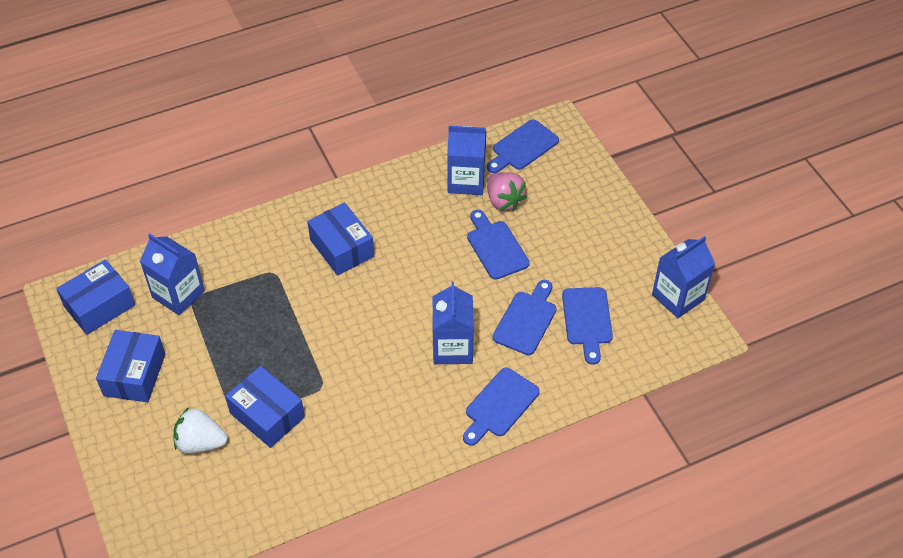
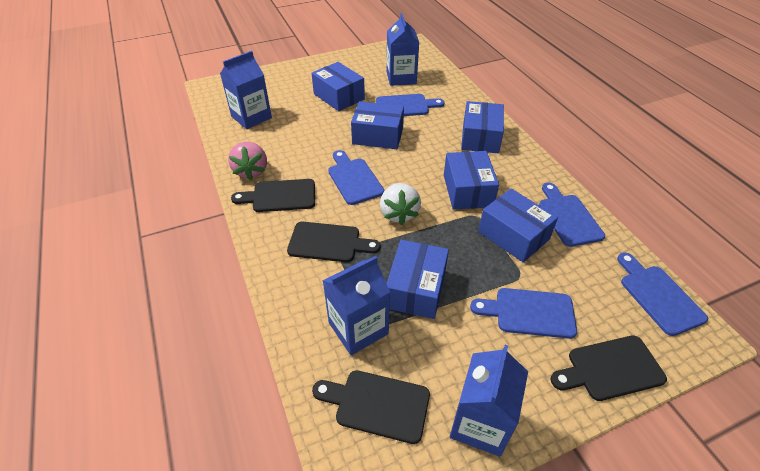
black cutting board: none = 0 -> [231,179,315,212] [287,222,381,262] [312,370,430,444] [551,335,667,401] = 4
blue box: [56,259,135,335] [96,330,165,403] [225,366,305,448] [307,202,374,275] = 4 -> [311,62,365,111] [351,101,404,149] [386,240,449,319] [444,151,499,210] [461,101,504,153] [478,189,558,263] = 6

